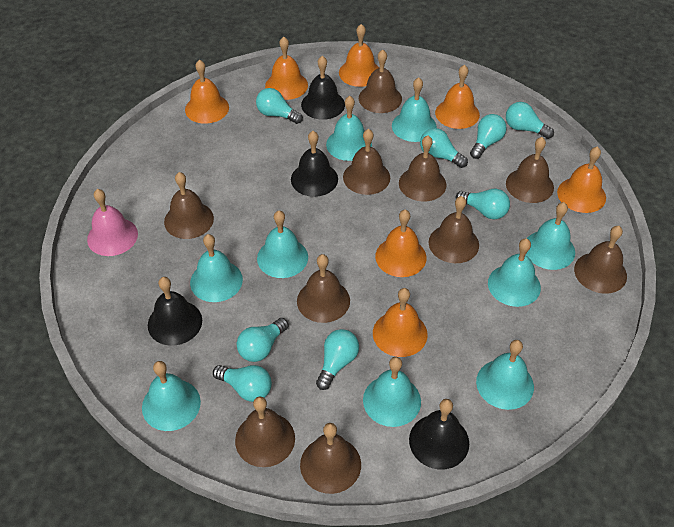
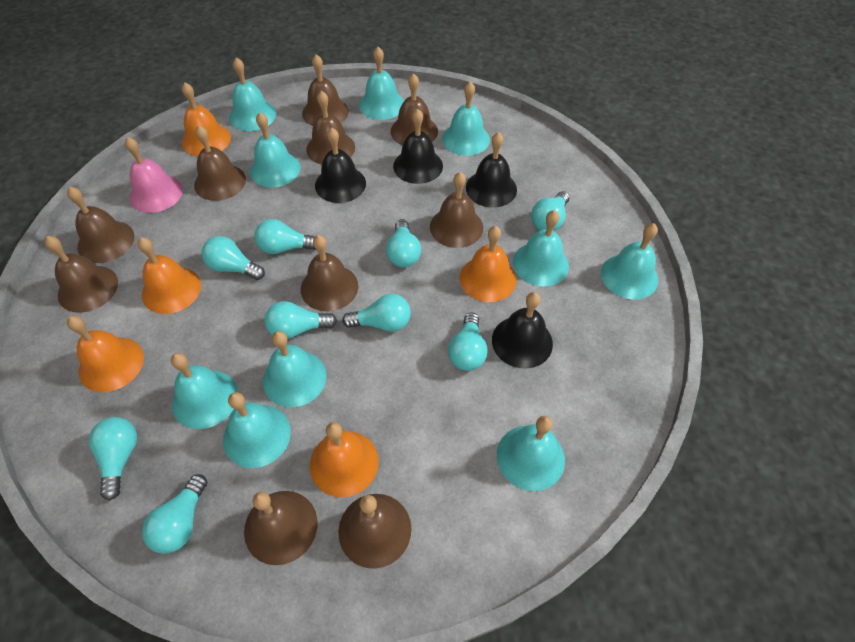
orange bell: [185,60,229,124] [265,37,308,100] [339,24,379,87] [373,288,428,357] [375,210,427,277] [435,65,480,129] [557,146,606,213] = 7 -> [67,316,144,392] [137,237,201,314] [182,82,231,157] [310,422,379,497] [459,226,516,302] = 5
turquoise bell: [142,361,201,431] [190,234,243,302] [257,211,308,278] [326,96,372,161] [363,357,421,427] [392,77,437,142] [476,340,534,410] [488,238,541,307] [526,202,575,270] = 9 -> [171,353,238,429] [223,392,291,468] [229,58,276,131] [250,112,300,187] [263,331,327,407] [359,47,404,120] [442,82,490,156] [497,416,565,491] [513,210,569,286] [601,223,658,299] = 10
turquoise light bulb: [213,365,272,402] [237,318,289,362] [256,88,303,124] [316,329,359,390] [420,128,468,168] [456,189,510,219] [470,114,507,159] [506,102,554,139] = 8 -> [89,417,137,501] [142,474,208,554] [201,236,265,280] [255,219,316,254] [265,301,337,339] [342,294,411,332] [386,219,421,267] [448,312,488,371] [531,191,570,231] = 9

